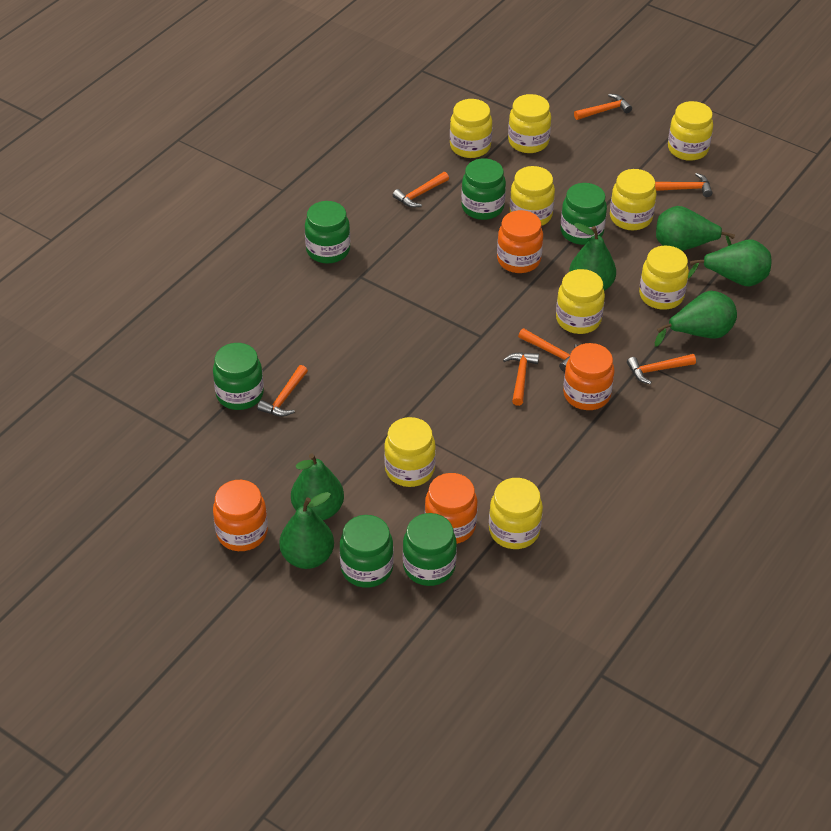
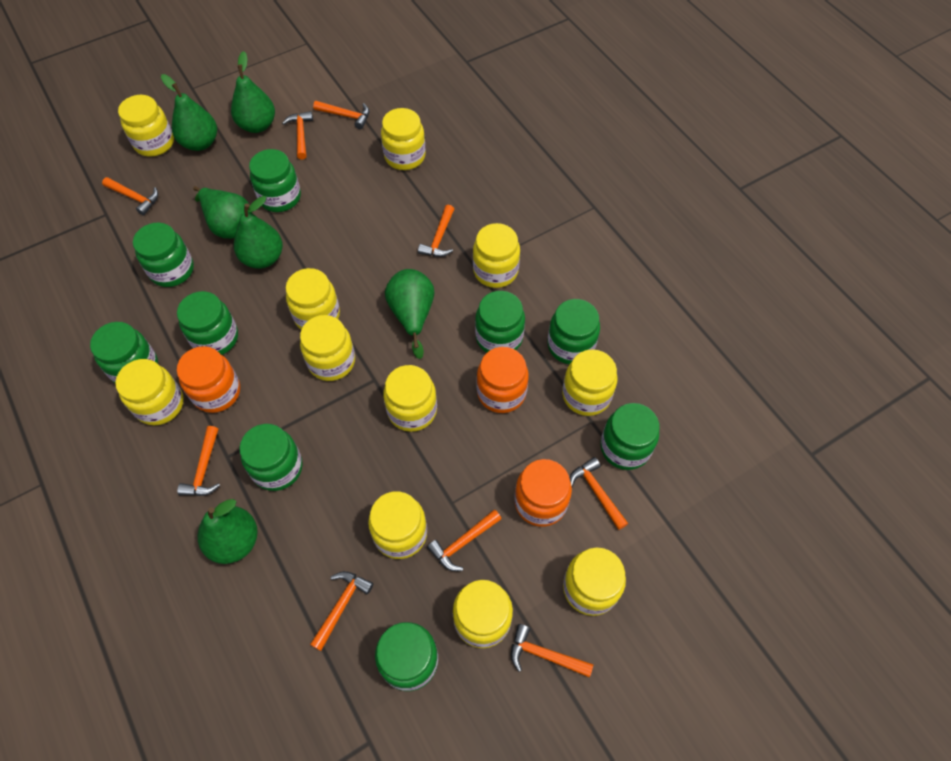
green jar: [213,343,264,410] [305,201,350,263] [340,515,394,588] [403,513,457,586] [461,159,506,220] [560,183,607,245] = 6 -> [90,322,158,383] [133,223,194,287] [177,291,238,355] [239,424,303,491] [249,149,301,212] [375,622,438,691] [475,291,525,353] [548,299,600,365] [600,403,659,470] = 9
orange hammer: [257,365,308,417] [393,172,449,208] [503,352,539,406] [518,328,578,372] [574,94,632,120] [627,354,696,384] [655,173,712,197] = 7 -> [102,177,158,215] [177,426,220,496] [282,111,313,160] [310,571,373,651] [313,101,369,129] [418,205,454,257] [427,510,501,571] [511,624,593,678] [570,457,628,530] = 9
orange jar: [213,480,268,551] [425,473,477,544] [497,210,543,273] [563,343,614,410] = 4 -> [177,346,240,413] [477,347,529,413] [515,459,572,527] = 3
yellow jar: [384,417,436,487] [450,99,492,158] [489,478,543,549] [508,94,551,153] [510,166,555,226] [556,269,605,334] [610,169,656,230] [639,246,689,310] [668,101,713,161] = 9 -> [115,359,184,426] [118,95,174,157] [286,268,340,330] [300,315,355,381] [368,491,427,559] [381,108,426,170] [383,365,437,432] [453,580,513,648] [473,223,520,288] [562,349,617,416] [563,547,626,616] = 11

